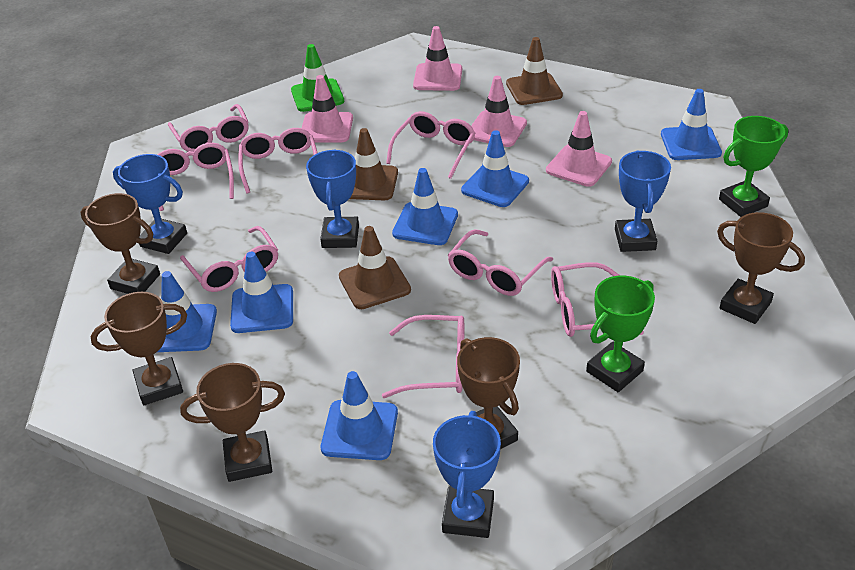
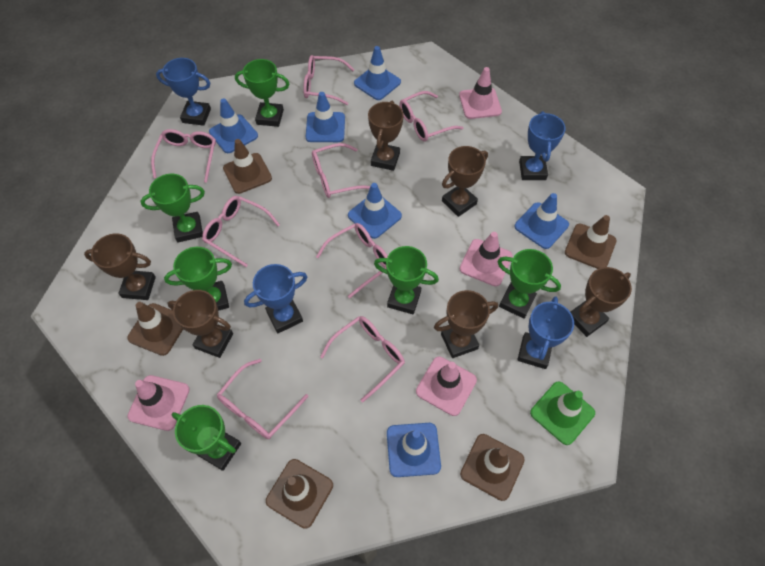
brown traffic cone: [339,226,411,309] [350,128,398,200] [506,37,563,105] = 3 -> [127,302,183,356] [223,139,272,194] [266,459,333,529] [460,434,525,501] [565,215,617,269] = 5
brown trophy: [81,193,160,294] [91,292,187,405] [180,363,285,482] [457,337,520,449] [717,212,805,324] = 5 -> [84,233,156,300] [167,290,233,358] [368,100,404,171] [434,290,498,358] [442,146,488,217] [571,267,632,337] = 6
green trophy: [586,275,655,392] [719,116,788,217] = 2 -> [141,174,205,242] [164,247,232,311] [171,405,241,471] [235,59,289,127] [374,246,439,314] [497,249,561,319] = 6

